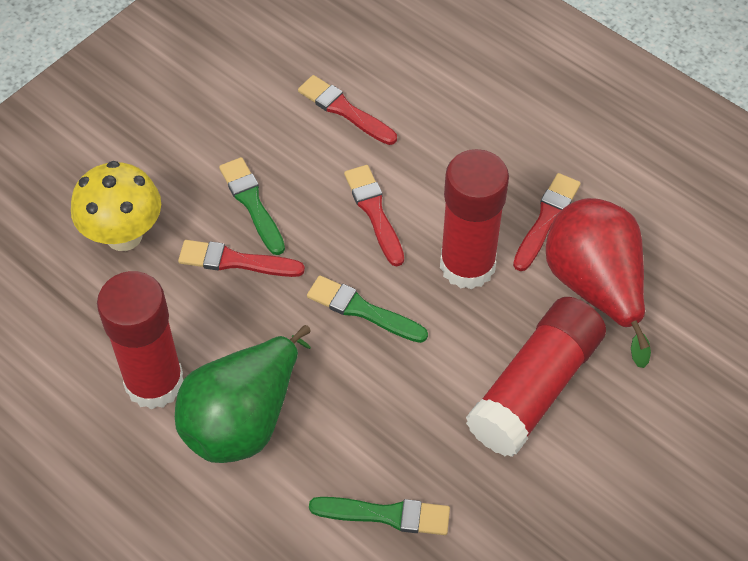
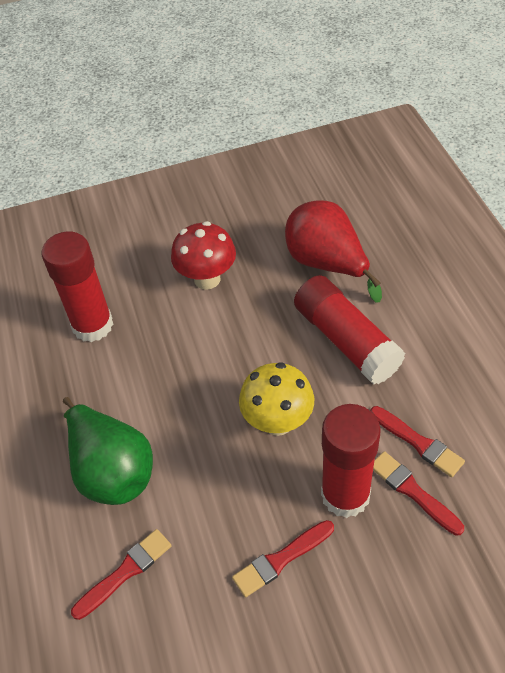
green brush: [219,157,285,255] [307,275,428,343] [309,497,450,535] = 3 -> none = 0
red mushroom: none = 0 -> [171,221,236,290] = 1

